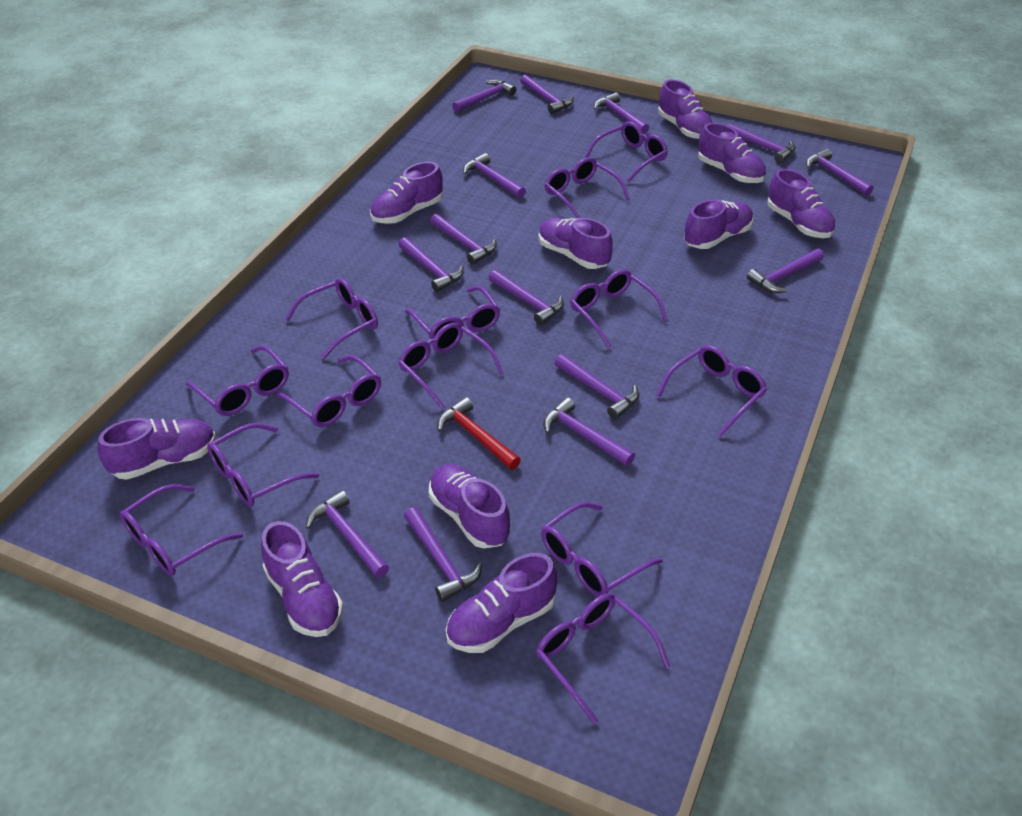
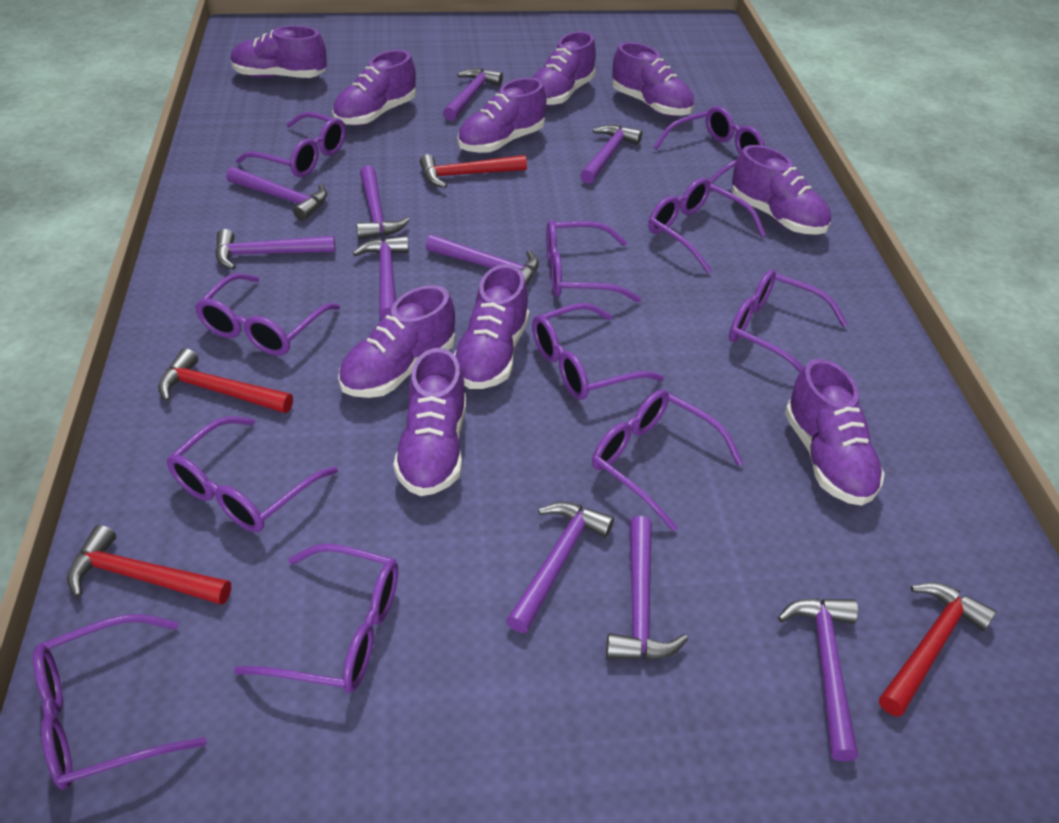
purple glasses: [120,484,243,576] [186,345,289,416] [207,423,319,506] [276,355,381,427] [285,278,378,359] [398,322,503,410] [405,286,500,339] [536,593,670,724] [541,502,663,597] [545,157,630,218] [570,269,668,348] [585,121,668,183] [657,345,767,436] = 13 -> [33,614,207,790] [167,417,338,532] [195,273,340,356] [234,544,398,693] [236,112,346,177] [532,303,664,400] [546,220,641,302] [592,389,743,532] [649,178,766,273] [653,106,765,184] [729,269,848,372] = 11
purple hammer: [306,490,389,578] [398,237,464,292] [404,507,482,602] [430,214,497,265] [452,79,516,112] [463,153,526,198] [489,270,564,325] [520,75,574,114] [543,397,635,466] [555,354,639,419] [594,92,649,134] [728,123,796,163] [747,248,824,293] [806,149,873,196] = 14 -> [215,229,335,270] [227,167,327,221] [353,236,409,320] [356,166,410,240] [426,235,539,286] [443,68,503,121] [506,502,614,633] [580,125,642,184] [606,516,688,660] [778,598,858,762] = 10
red hammer: [437,397,521,470] = 1 -> [67,525,231,605] [158,348,293,413] [420,154,527,188] [879,583,996,717] = 4

